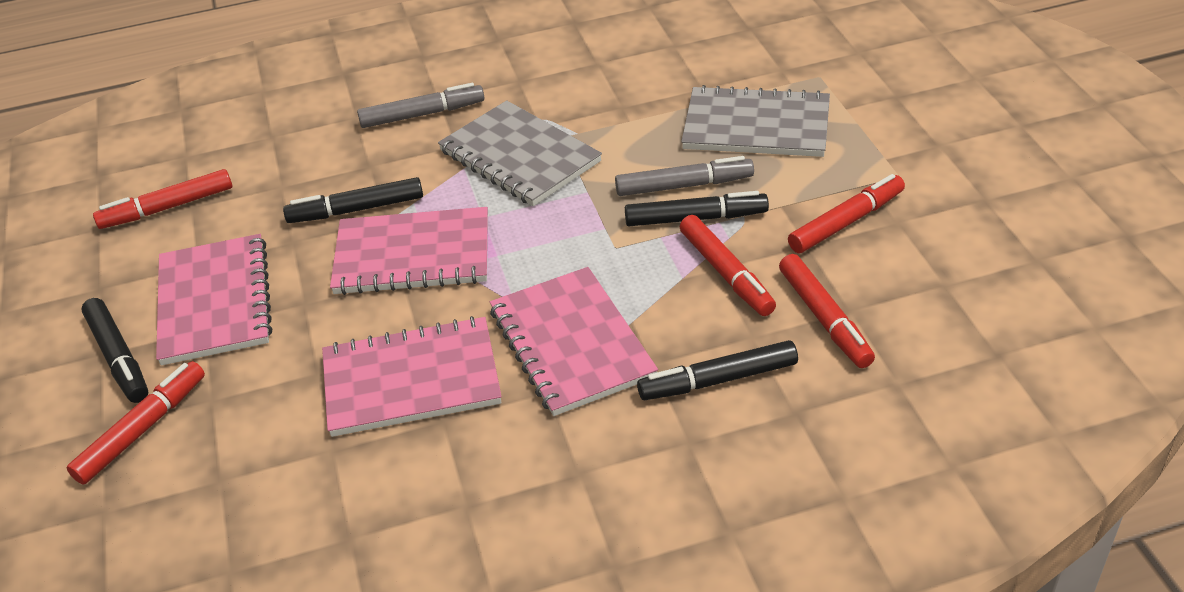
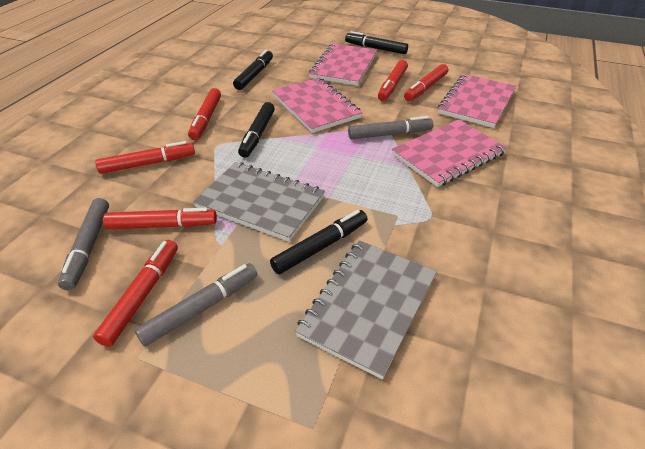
grey marker: [357,83,484,128] [615,156,754,196] = 2 -> [58,198,109,290] [135,263,257,347] [348,116,434,139] = 3
red marker: [67,361,205,484] [93,169,232,229] [680,215,776,316] [779,254,875,368] [788,174,905,253] = 5 -> [93,240,178,347] [95,141,195,174] [103,208,217,229] [188,88,221,140] [378,60,408,101] [404,64,448,101] = 6

